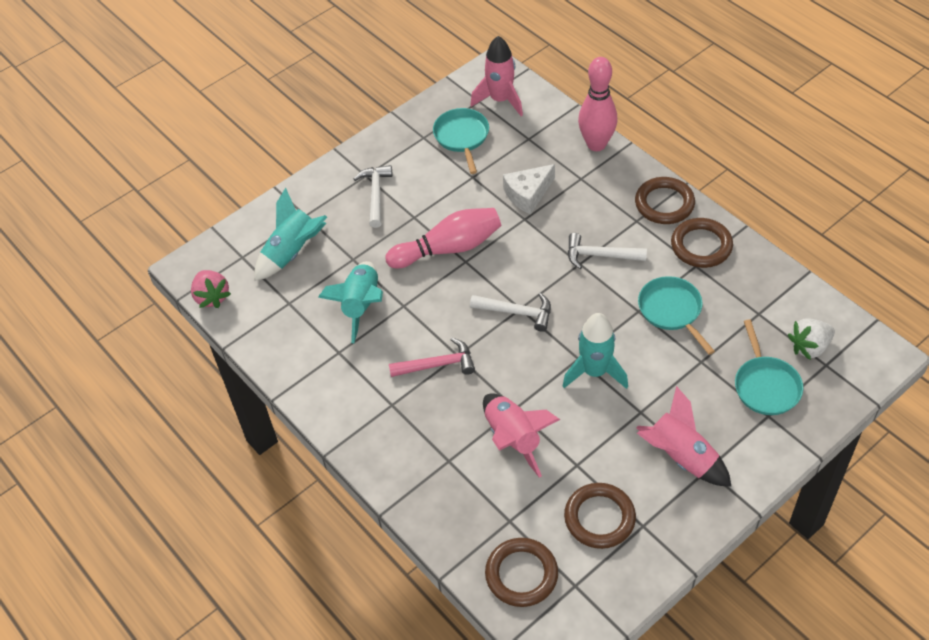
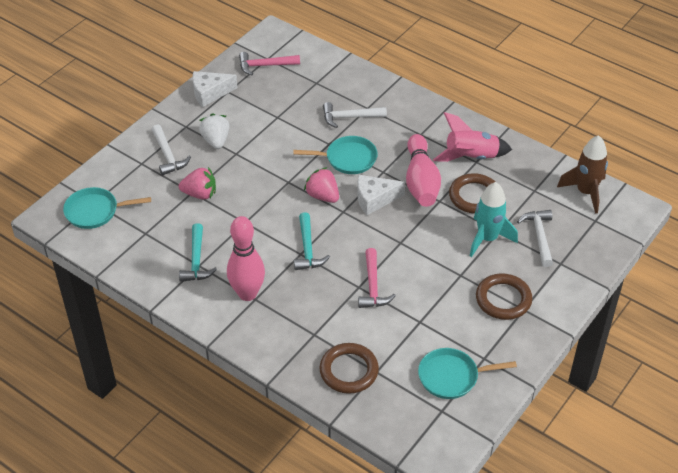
brown ring: [485,538,558,607] [564,483,636,549] [635,177,695,224] [671,218,733,268] = 4 -> [319,343,379,394] [449,173,495,214] [476,273,532,320] = 3
brown rocket: none = 0 -> [557,135,608,214] = 1
pink hammer: [389,338,475,377] = 1 -> [239,52,300,75] [358,248,396,308] = 2
pink rocket: [470,36,523,116] [483,393,560,478] [636,386,732,487] = 3 -> [433,112,512,162] = 1
pink strawberry: [191,270,231,308] = 1 -> [179,167,216,199] [304,167,339,203] = 2
turquoise hammer: none = 0 -> [179,223,217,282] [294,212,330,270] = 2
turquoise rocket: [255,188,327,281] [318,261,383,343] [563,313,628,389] = 3 -> [470,182,518,257] = 1
white cheese: [503,164,555,214] = 1 -> [193,71,238,107] [357,175,405,215] = 2

